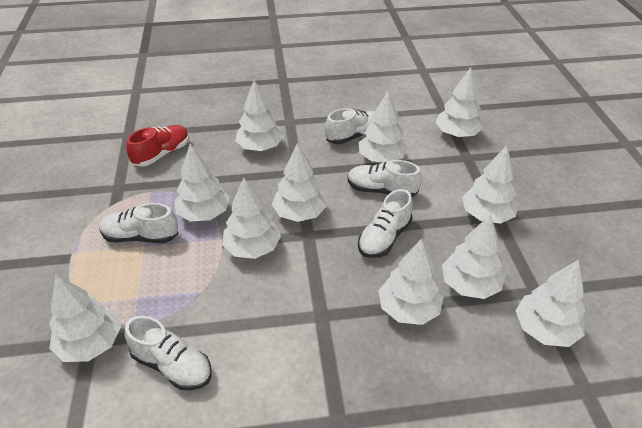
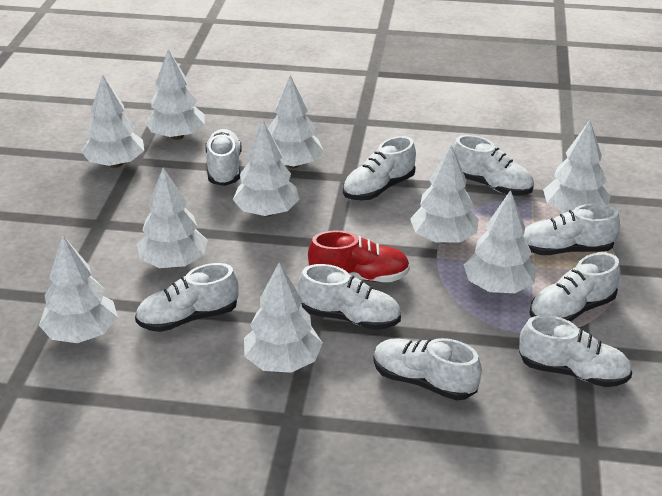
white shoe: [99,203,178,243] [125,316,212,390] [325,108,374,144] [347,160,422,197] [358,189,413,258] = 5 -> [135,263,239,332] [205,129,242,186] [298,264,401,330] [343,136,416,200] [373,338,482,400] [453,135,534,196] [519,315,632,387] [523,204,620,255] [529,253,620,322] = 9
white tree: [49,274,121,362] [174,144,230,222] [222,178,281,259] [235,80,284,151] [272,143,327,222] [359,91,408,163] [379,239,443,325] [435,67,483,137] [442,214,505,299] [462,145,518,224] [515,260,585,347] = 11 -> [39,236,118,343] [82,75,144,168] [137,168,208,268] [145,49,205,140] [233,120,300,217] [244,262,323,373] [268,75,324,168] [410,145,479,243] [464,190,537,293] [543,120,611,213] = 10

